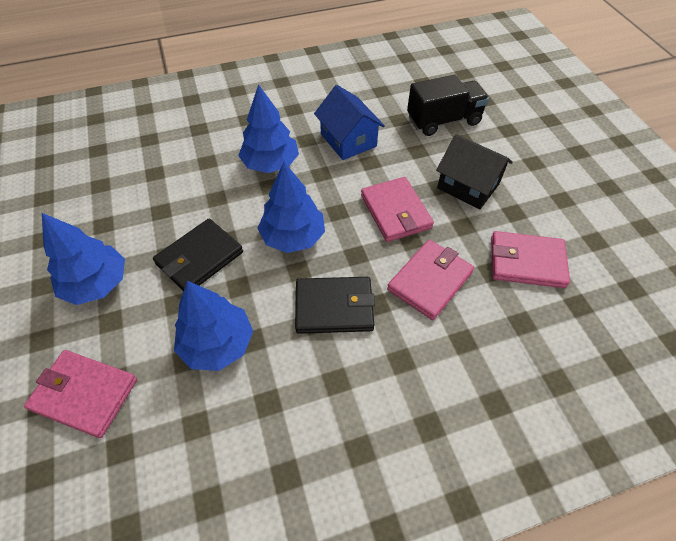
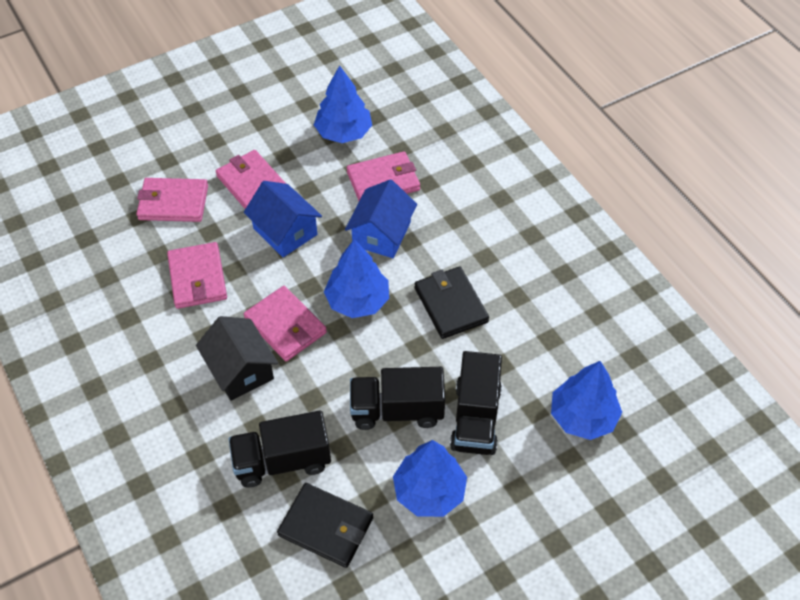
black truck: [407,75,489,136] = 1 -> [229,411,331,488] [350,367,445,430] [450,351,502,455] = 3
blue house: [314,85,385,160] = 1 -> [244,181,322,257] [345,179,417,258] = 2
pink wallet: [24,350,137,438] [361,177,434,242] [387,240,474,320] [491,231,570,288] = 4 -> [136,178,208,222] [167,242,227,309] [216,150,286,209] [244,286,327,361] [347,151,420,201] = 5

